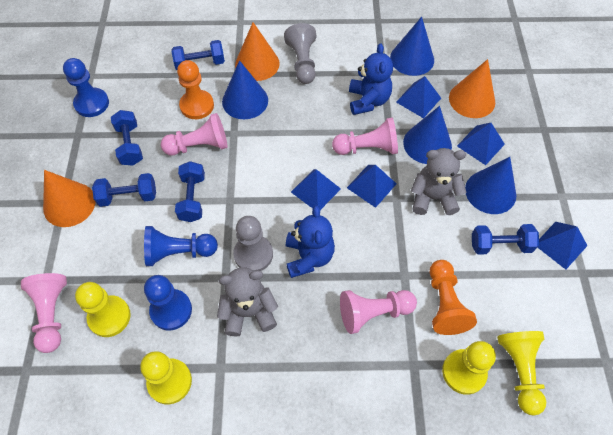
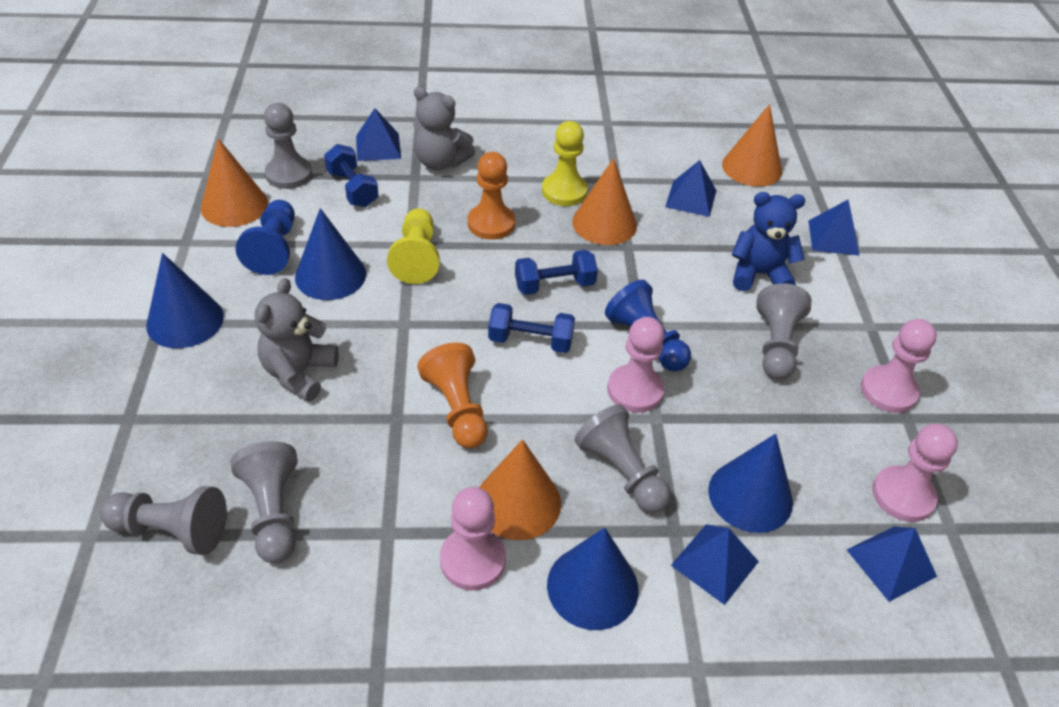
blue dumbbell: [92,173,156,207] [111,110,143,166] [171,40,225,70] [175,161,205,222] [472,224,539,255] = 5 -> [324,144,379,207] [488,303,575,353] [515,250,598,295] = 3
blue pawn: [63,58,109,117] [144,226,218,266] [144,275,192,330] = 3 -> [235,200,295,275] [605,280,691,372] = 2
blue teddy bear: [286,205,335,278] [349,43,393,115] = 2 -> [731,192,805,291] = 1
grey pawn: [233,216,273,271] [284,23,317,84] = 2 -> [100,486,227,555] [231,441,298,564] [264,103,312,189] [574,404,671,513] [756,283,811,380] = 5
orange cone: [43,170,95,227] [235,22,280,81] [449,59,495,118] = 3 -> [201,138,268,227] [479,439,561,540] [572,158,637,245] [722,104,782,187] = 4
yellow pawn: [75,282,131,337] [140,351,192,404] [442,341,496,395] [497,331,546,416] = 4 -> [387,208,440,284] [542,121,588,206] = 2

